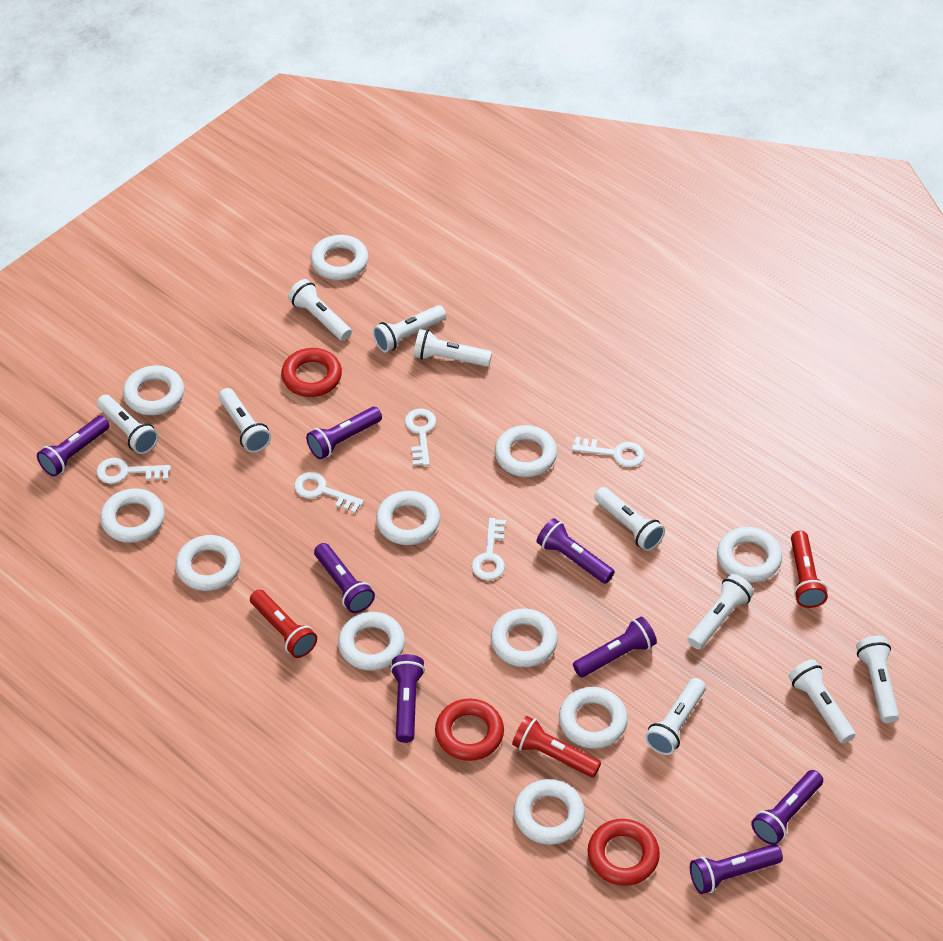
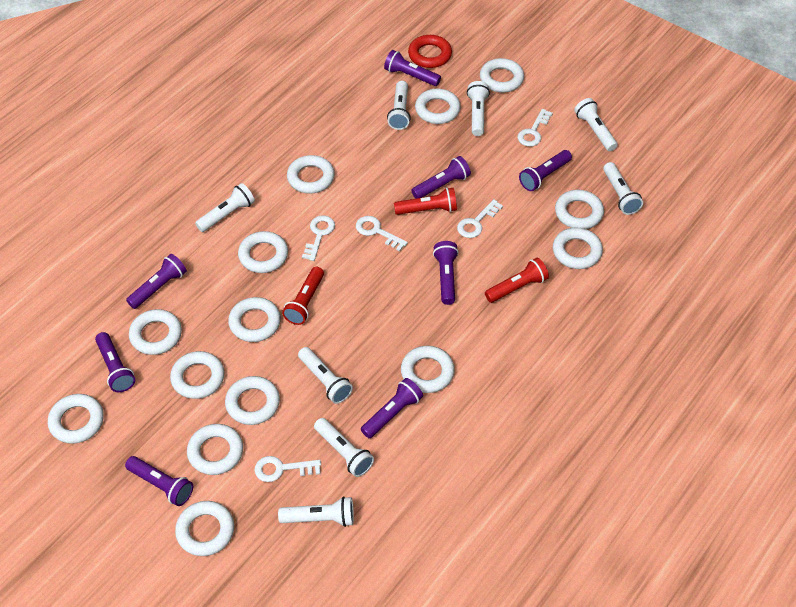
red ring: [281,348,342,397] [435,699,504,761] [588,819,660,886] = 3 -> [408,35,452,68] = 1
white flashlight: [97,395,158,454] [219,388,271,453] [288,279,352,341] [373,305,446,353] [414,329,492,367] [594,487,665,551] [645,678,706,755] [687,574,754,649] [788,659,855,743] [856,636,899,723] = 10 -> [195,183,255,232] [278,496,354,527] [298,347,353,404] [314,418,374,477] [387,81,411,130] [467,81,490,136] [574,98,618,151] [603,162,643,215] = 8
white ring: [100,488,165,543] [123,366,184,415] [176,535,241,591] [311,235,368,280] [338,612,405,671] [376,491,440,545] [491,609,558,667] [495,425,557,477] [514,779,585,845] [559,687,628,749] [717,527,782,583] = 11 -> [48,394,104,444] [129,309,182,355] [170,351,225,399] [175,501,234,556] [187,424,243,475] [225,376,280,425] [228,297,281,342] [238,231,288,273] [287,155,335,194] [401,346,455,393] [415,89,461,124] [480,58,524,93] [553,227,603,269] [555,190,604,229] = 14

